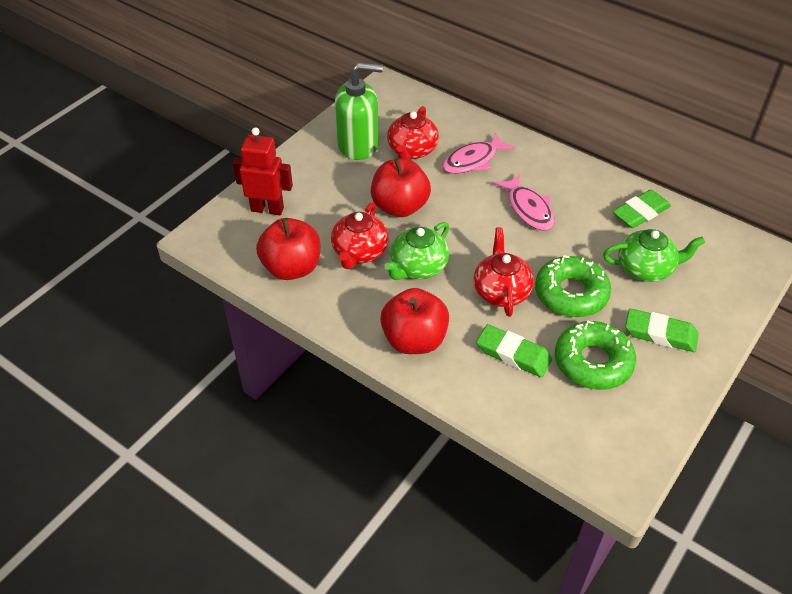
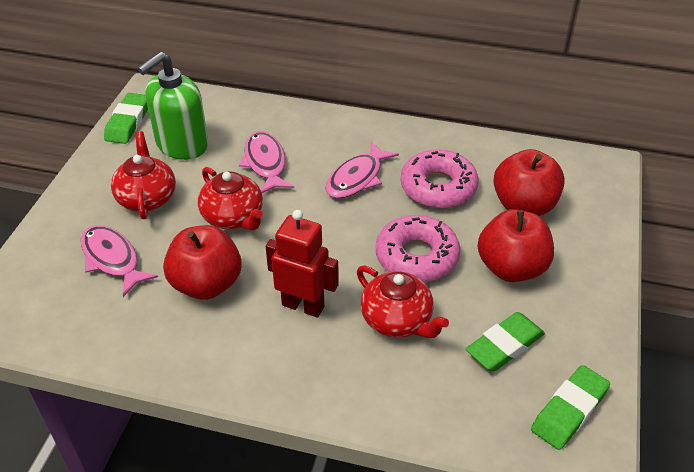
green donut: [535,255,611,317] [555,320,636,390] = 2 -> none = 0
green teapot: [384,222,449,280] [603,229,705,282] = 2 -> none = 0
pink donut: none = 0 -> [376,215,460,282] [401,149,478,208] = 2
pink fish: [442,133,515,174] [493,174,555,231] = 2 -> [81,225,158,297] [239,131,294,193] [325,141,399,199] = 3

